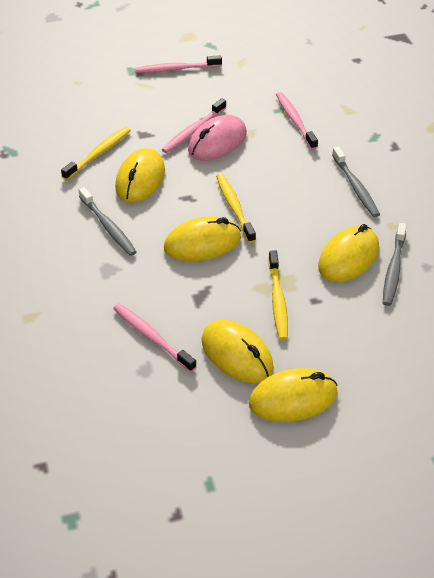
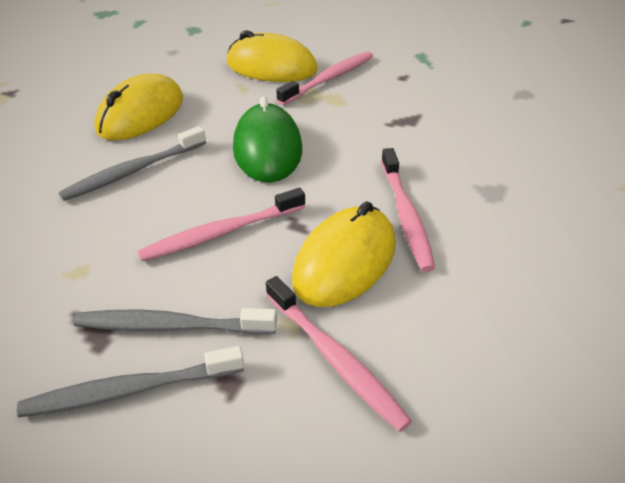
green mouse: none = 0 -> [233,96,302,182] = 1
pink mouse: [188,115,247,161] = 1 -> none = 0
yellow mouse: [115,148,165,203] [164,216,241,261] [202,320,274,383] [249,368,338,422] [318,224,379,282] = 5 -> [94,74,183,140] [227,30,318,82] [292,201,396,307] = 3
yellow toothbrush: [61,127,131,180] [216,174,256,243] [268,250,288,340] = 3 -> none = 0

